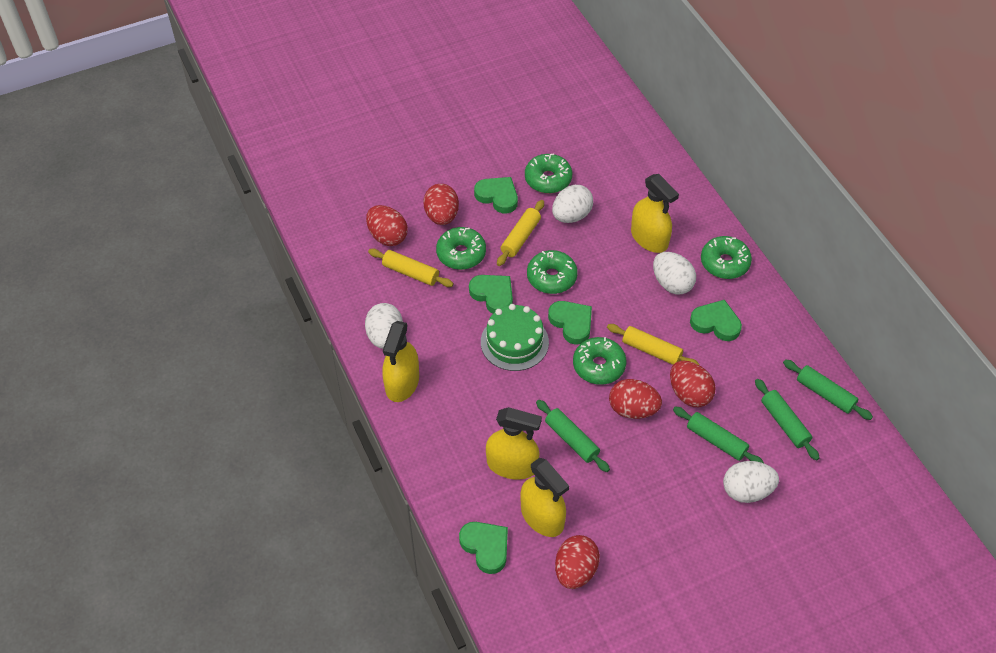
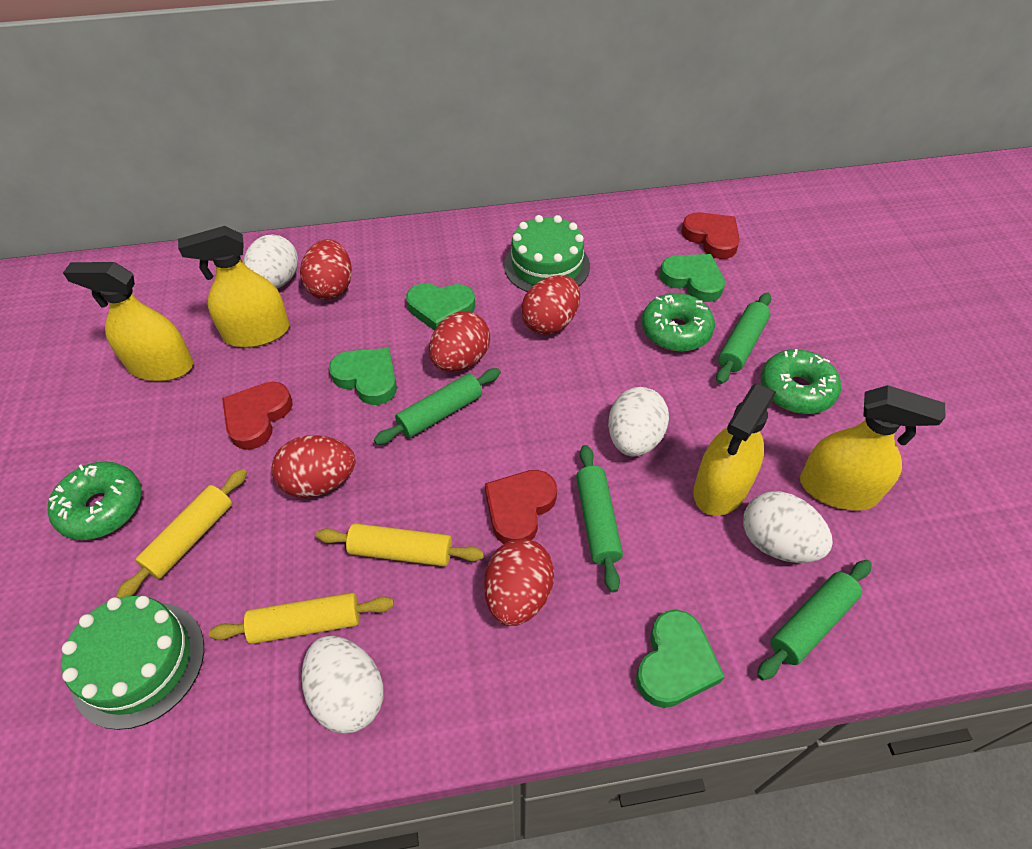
green cake: [481,304,549,371] = 1 -> [61,596,204,730] [504,215,590,292] = 2
green donut: [436,227,486,270] [525,154,572,193] [527,250,578,294] [573,337,626,385] [701,236,752,279] = 5 -> [47,461,141,540] [642,293,715,352] [761,349,841,414] = 3
green heart: [459,522,508,574] [469,275,513,313] [474,177,518,213] [548,301,592,344] [690,300,742,341] = 5 -> [329,348,397,405] [406,283,476,330] [636,610,725,708] [660,254,725,302] = 4
red heart: none = 0 -> [222,382,293,450] [485,470,557,544] [681,212,740,259] = 3

